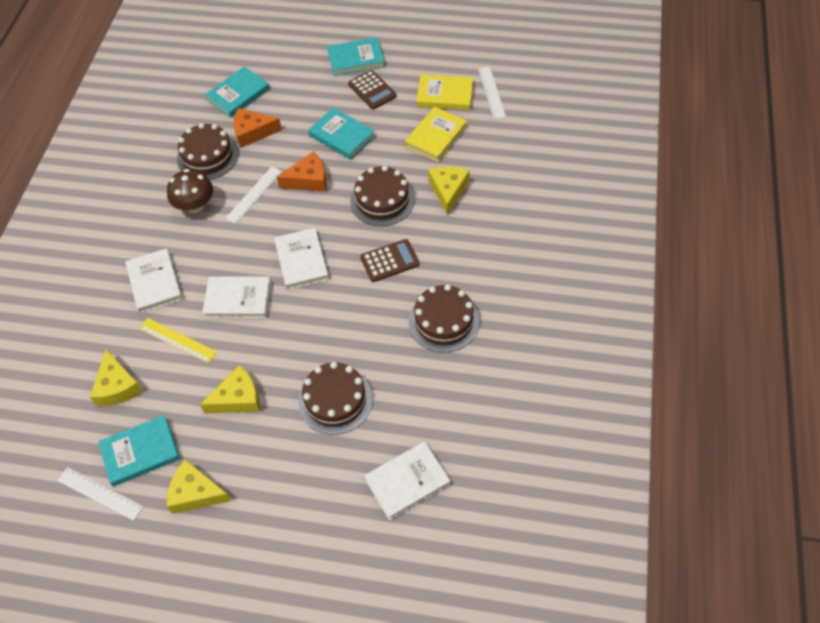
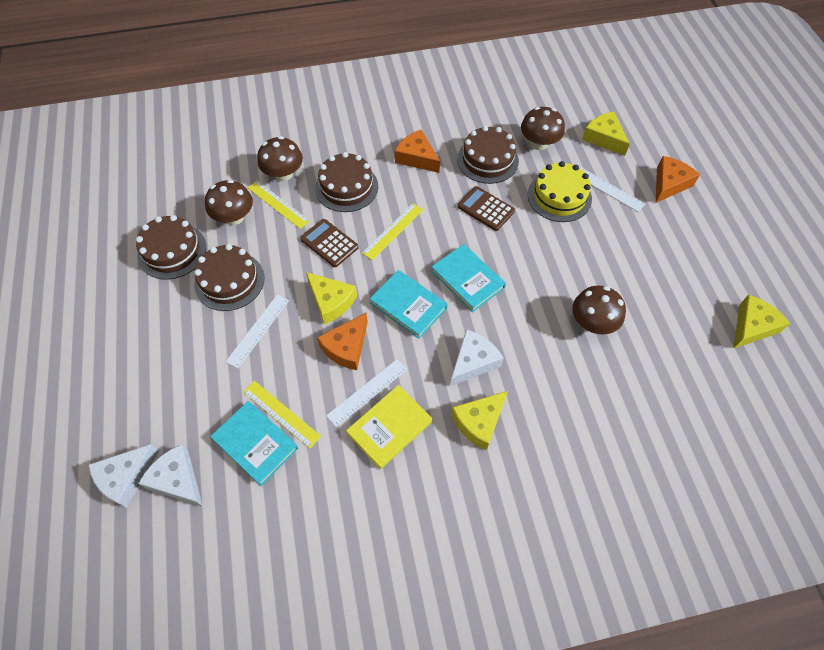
brown mushroom: [167,169,213,213] = 1 -> [205,180,253,225] [257,136,303,181] [521,107,565,150] [572,286,626,334] = 4
orange cheese: [233,108,282,148] [277,151,327,192] = 2 -> [317,313,368,370] [395,130,440,173] [656,156,700,203] = 3
turquoise book: [98,415,180,487] [205,66,270,118] [308,107,375,160] [327,37,385,76] = 4 -> [210,401,298,486] [370,270,448,339] [431,244,506,312] = 3
white book: [125,248,182,313] [202,276,271,318] [274,228,329,290] [364,441,451,520] = 4 -> none = 0
white cheese: none = 0 -> [88,444,159,508] [138,444,203,507] [450,329,504,386] = 3
yellow book: [405,107,467,162] [416,74,473,110] = 2 -> [346,385,432,469] = 1
yellow cake: none = 0 -> [528,161,592,222] = 1
yellow ruler: [139,318,217,363] = 1 -> [243,381,321,449] [248,180,310,229] [362,203,423,260] = 3

